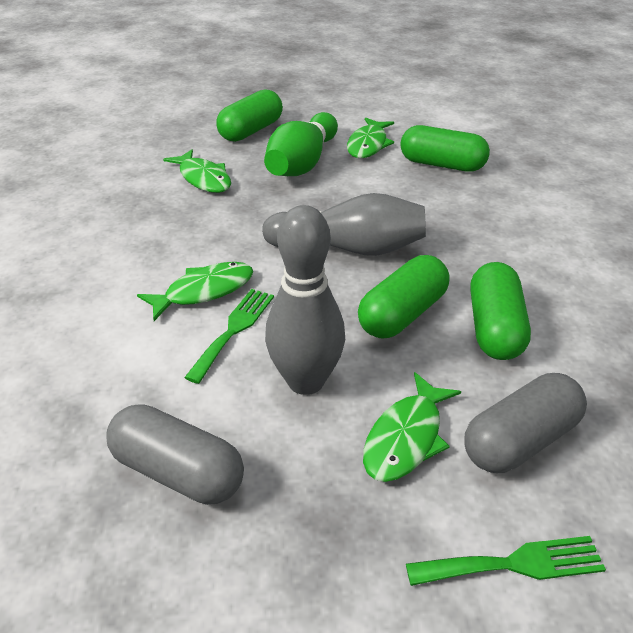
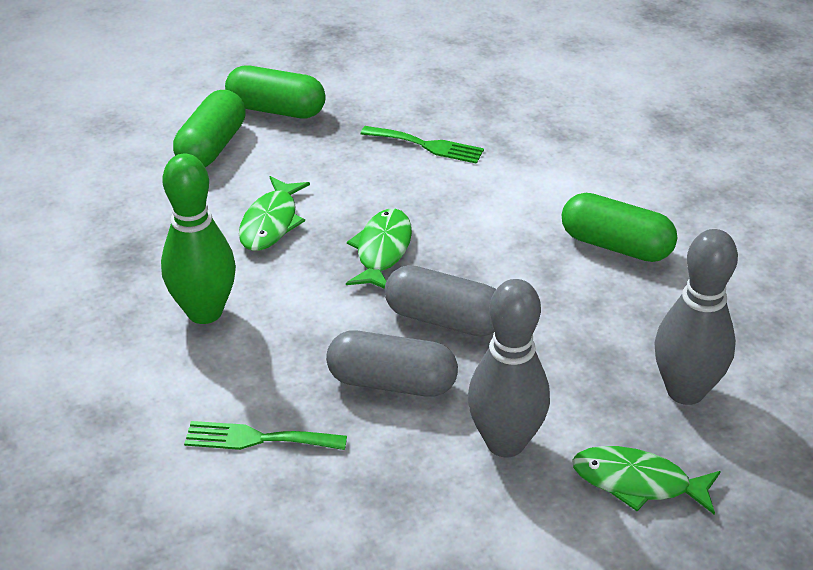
green capsule: [216,89,283,142] [358,255,449,338] [400,125,490,172] [470,262,531,360] = 4 -> [173,90,246,167] [225,66,326,118] [562,193,677,262] = 3
green fish: [137,262,253,321] [163,149,231,193] [347,117,394,158] [363,372,461,482] = 4 -> [239,176,310,251] [346,208,412,289] [572,446,721,515] = 3

